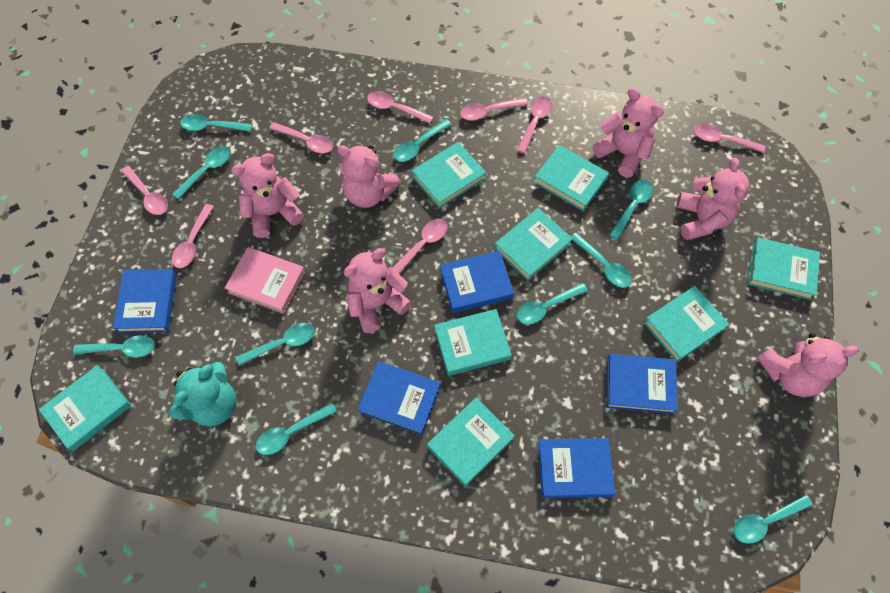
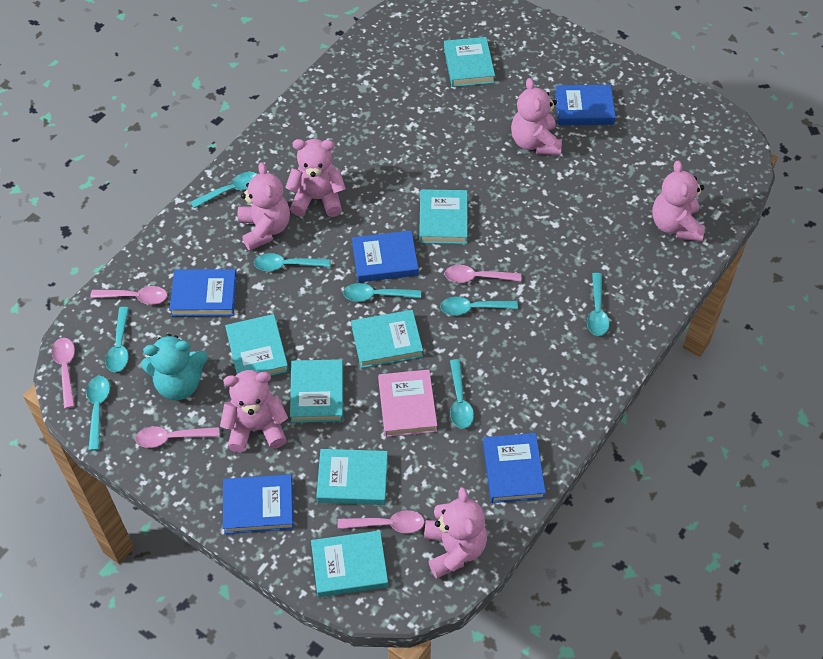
pink spoon: [121,166,168,215] [172,204,214,268] [269,122,333,153] [367,91,433,124] [393,219,448,274] [460,98,528,120] [517,96,552,154] [694,124,765,153] = 8 -> [52,338,75,409] [90,286,167,305] [135,426,220,448] [338,510,425,533] [444,265,521,283] = 5
turquoise book: [39,365,132,451] [412,142,486,208] [427,398,515,487] [434,309,512,376] [494,208,573,281] [534,145,609,211] [644,286,730,362] [748,237,820,300] = 8 -> [225,314,289,376] [290,359,343,423] [311,531,388,597] [316,449,388,505] [351,310,423,368] [419,189,468,244] [444,37,495,87] = 7
turquoise spoon: [73,335,155,358] [172,146,231,200] [180,114,252,132] [236,323,315,366] [256,403,337,455] [393,119,452,162] [516,283,588,324] [571,233,632,288] [609,180,653,240] [733,495,813,544] = 10 -> [86,376,110,450] [105,307,129,372] [191,172,257,208] [254,253,331,271] [343,283,421,302] [440,297,518,315] [450,359,474,429] [587,273,610,336] = 8

